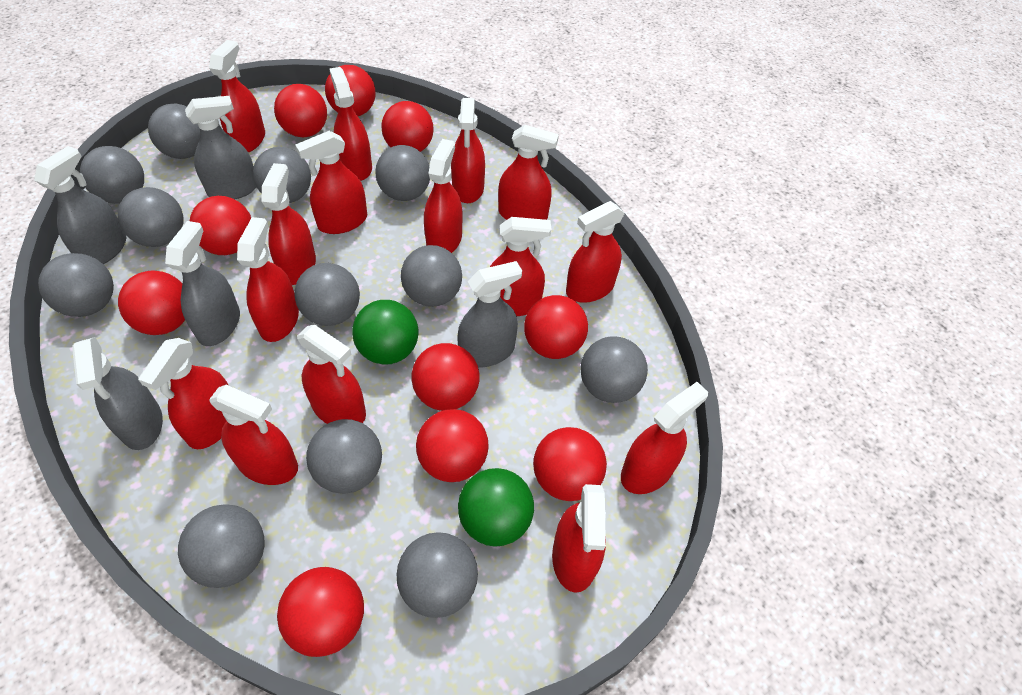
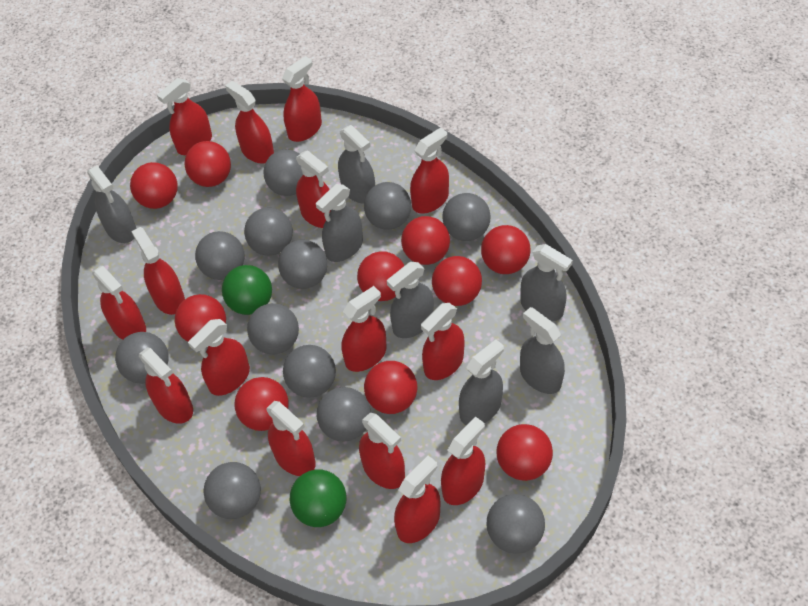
grey spray bottle: [34,146,126,264] [72,337,163,450] [165,221,240,346] [185,96,256,199] [457,261,522,368] = 5 -> [87,166,136,243] [316,184,363,262] [338,125,375,204] [387,262,434,338] [459,340,504,425] [520,244,573,321] [520,307,565,394] = 7

